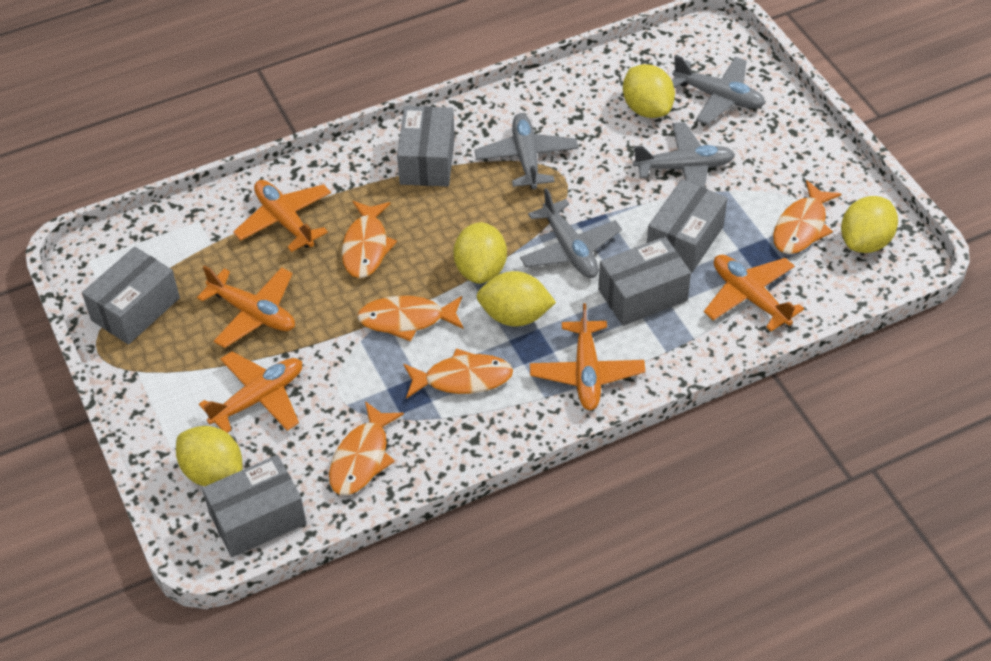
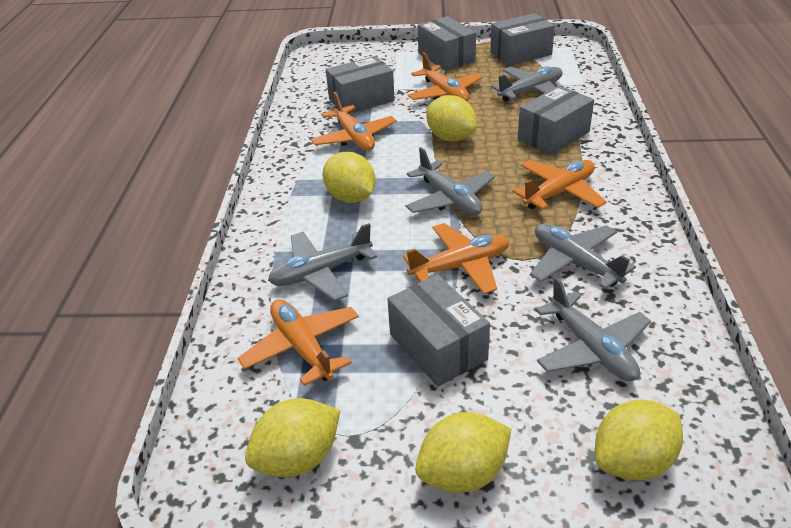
grey plane: [474,113,578,189] [520,188,622,278] [633,122,735,188] [672,55,765,125] = 4 -> [268,223,377,301] [406,147,495,215] [491,66,562,102] [530,223,636,289] [535,277,651,381] = 5
orange fish: [329,401,404,495] [342,201,397,278] [357,296,464,341] [403,348,513,399] [773,180,841,254] = 5 -> none = 0

